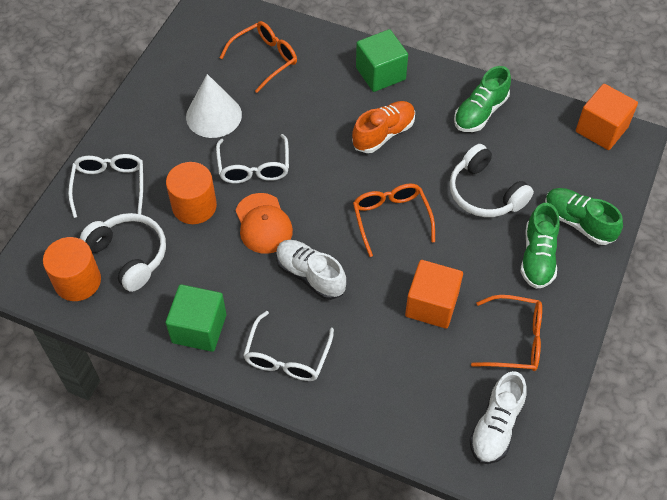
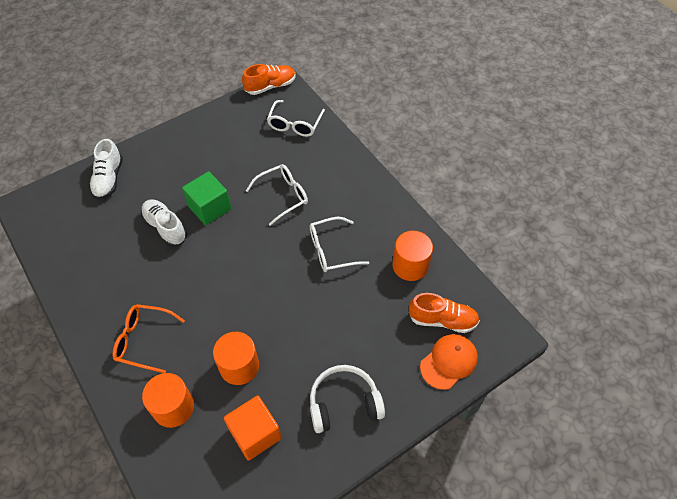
green cube: [166,284,226,352] [356,29,408,92] = 2 -> [182,171,231,225] = 1
green shoe: [454,66,511,132] [520,203,560,289] [545,188,623,245] = 3 -> none = 0
orange cube: [405,260,463,329] [576,84,638,150] = 2 -> [224,395,282,461] = 1
orange cylinder: [43,237,101,301] [166,162,217,224] = 2 -> [142,373,194,428] [213,332,259,385] [392,231,433,281] = 3
orange glasses: [220,21,297,93] [353,183,435,257] [471,295,542,371] = 3 -> [112,304,185,373] = 1
orange shoe: [352,101,415,153] = 1 -> [242,64,295,95] [409,293,480,333] = 2
white cone: [186,74,242,138] = 1 -> none = 0
white headphones: [80,213,166,292] [450,144,534,217] = 2 -> [310,365,385,433] = 1

